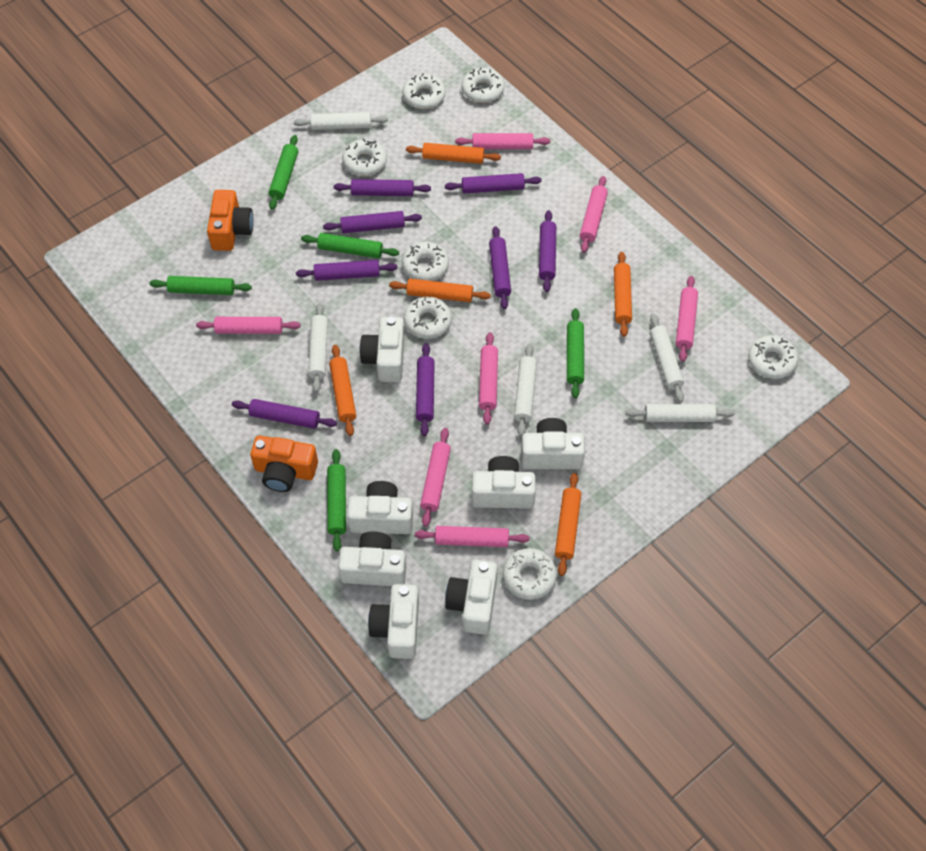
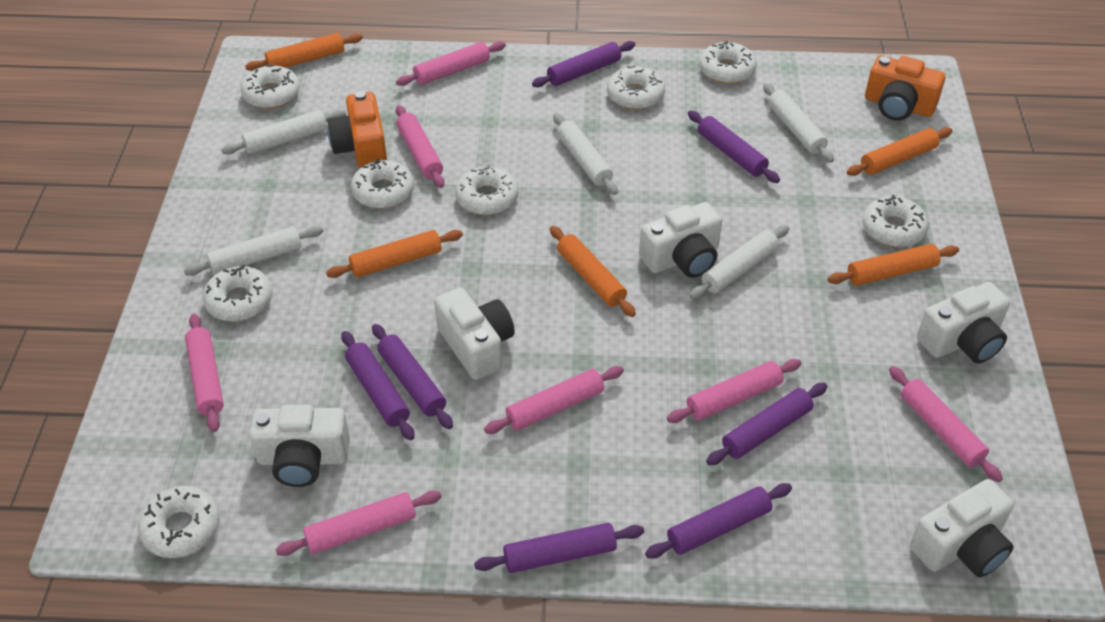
green rolling pin: [150,276,252,295] [269,135,298,210] [301,233,399,258] [327,449,346,551] [567,308,584,398] = 5 -> none = 0
purple rolling pin: [232,399,337,429] [296,260,398,281] [323,211,422,233] [334,179,431,196] [416,343,435,436] [445,173,542,194] [489,226,511,309] [539,210,556,292] = 8 -> [341,331,415,440] [372,324,453,429] [474,523,644,573] [532,41,635,87] [645,483,792,559] [688,110,780,183] [706,383,828,465] = 7
white camera: [338,531,406,586] [347,481,413,534] [360,317,405,382] [368,584,419,659] [445,560,498,635] [472,456,536,509] [521,418,585,469] = 7 -> [249,405,350,487] [434,287,515,380] [639,202,722,278] [910,479,1014,577] [917,282,1010,363] = 5
white donut: [342,139,387,176] [402,242,449,281] [403,73,446,109] [404,297,452,339] [462,67,504,103] [503,548,557,600] [748,335,798,379] = 7 -> [138,486,220,558] [203,265,273,322] [241,64,300,109] [351,159,414,209] [455,165,519,215] [607,65,665,110] [699,40,757,84] [862,195,929,247] = 8

